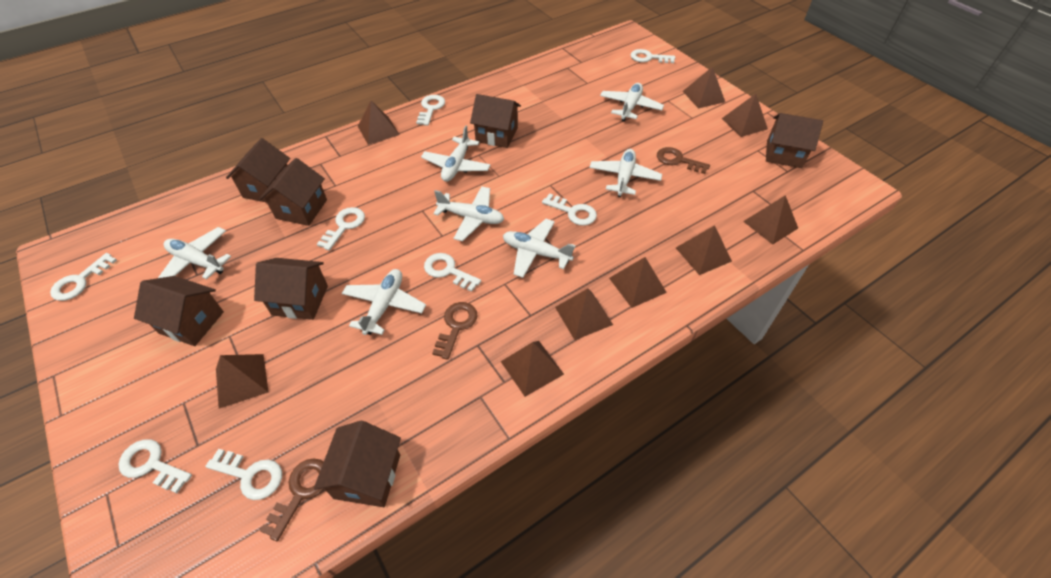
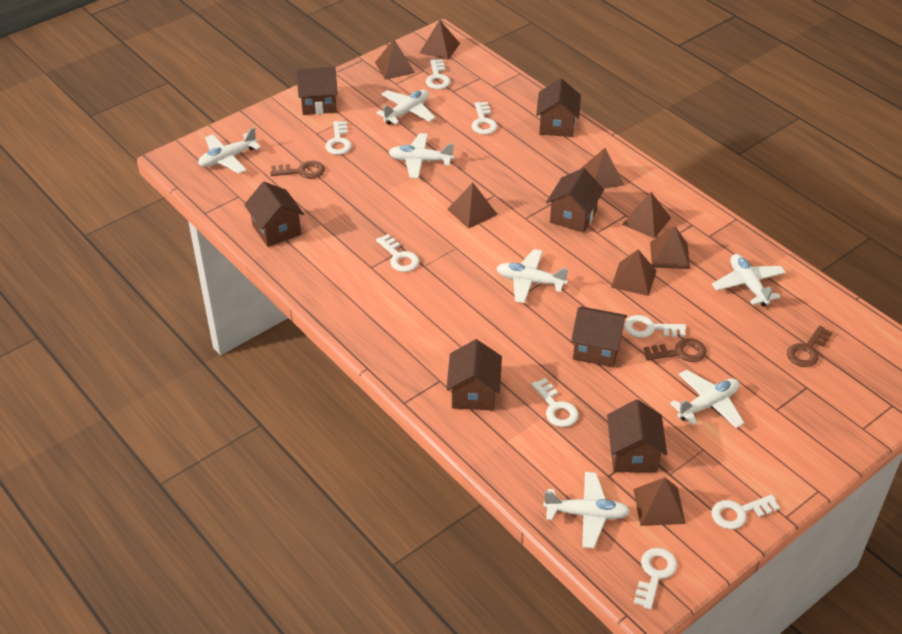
brown pyramid: [216,354,269,409] [358,101,399,145] [501,341,564,397] [555,288,613,340] [609,257,667,308] [676,225,732,275] [683,67,725,109] [722,94,768,137] [743,195,798,244] = 9 -> [375,39,415,80] [420,20,460,60] [447,183,498,229] [580,148,624,189] [611,250,657,296] [622,192,671,238] [633,477,686,526] [650,226,690,269] = 8

